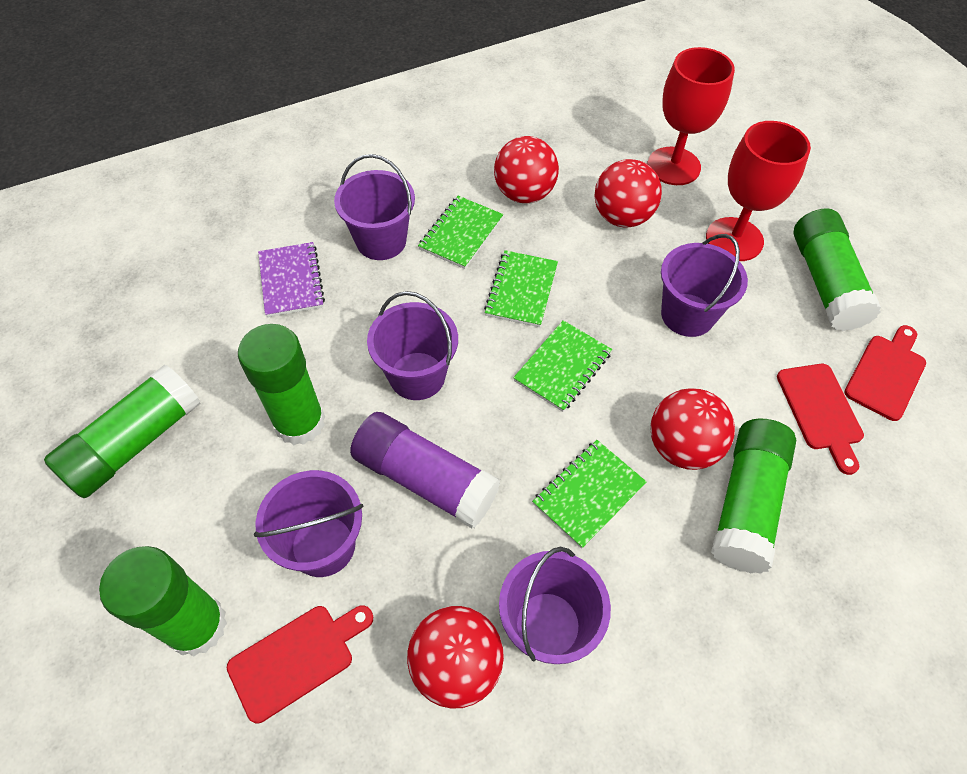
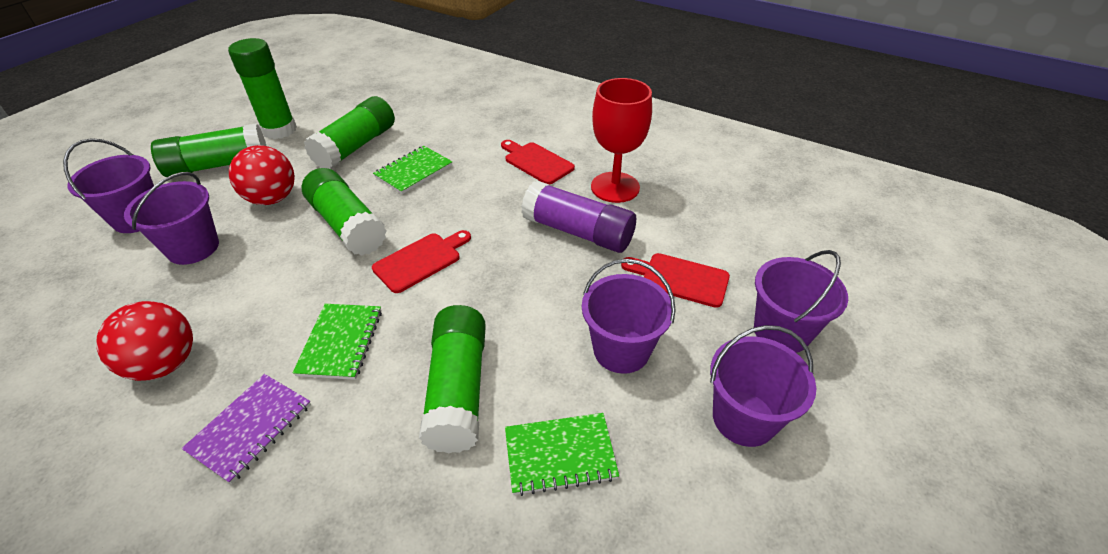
green notebook: [418,196,503,269] [484,250,558,327] [513,320,612,412] [532,440,647,549] = 4 -> [293,304,382,380] [373,146,452,194] [505,413,619,496] = 3
red ball: [407,606,504,709] [494,136,559,203] [594,159,662,227] [650,388,735,470] = 4 -> [96,301,193,381] [229,145,295,205] = 2
red goblet: [648,47,735,185] [706,121,811,261] = 2 -> [591,78,652,203] = 1

